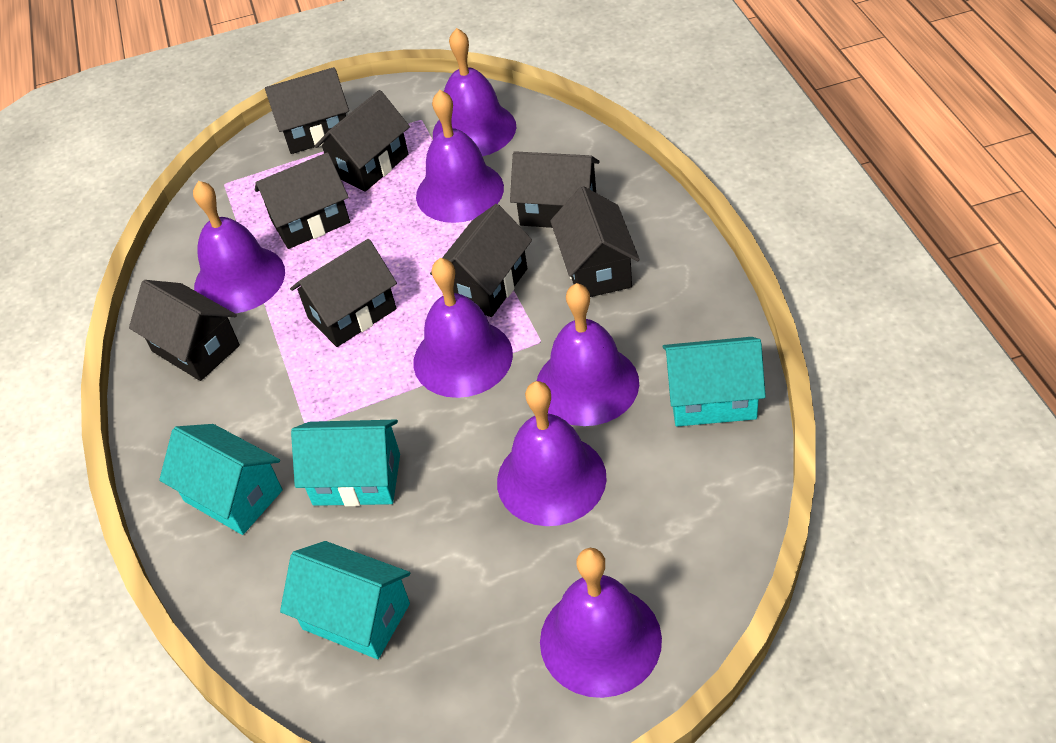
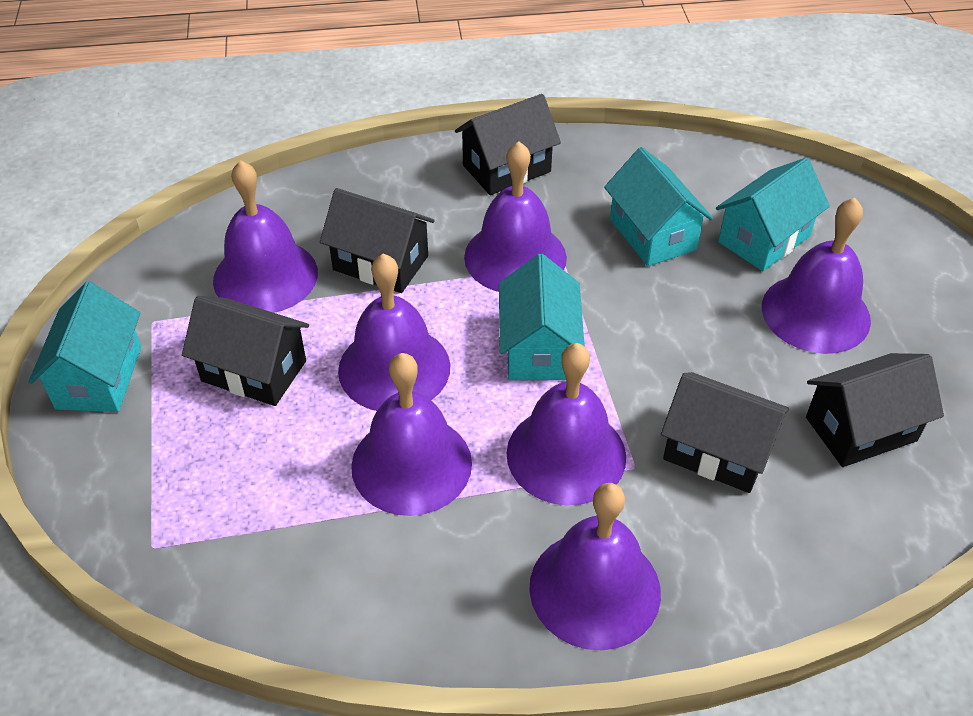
black house: [129,280,240,381] [255,152,350,249] [265,67,349,154] [290,239,397,347] [314,90,410,192] [430,204,532,317] [510,151,600,228] [550,186,640,297] = 8 -> [182,296,309,406] [320,188,435,293] [455,94,561,195] [661,372,789,493] [806,353,944,467] = 5

